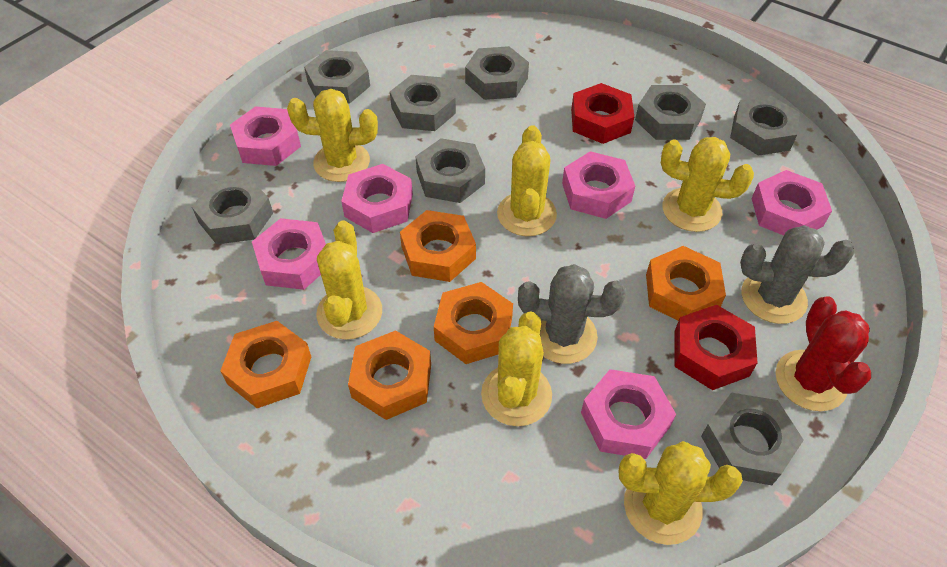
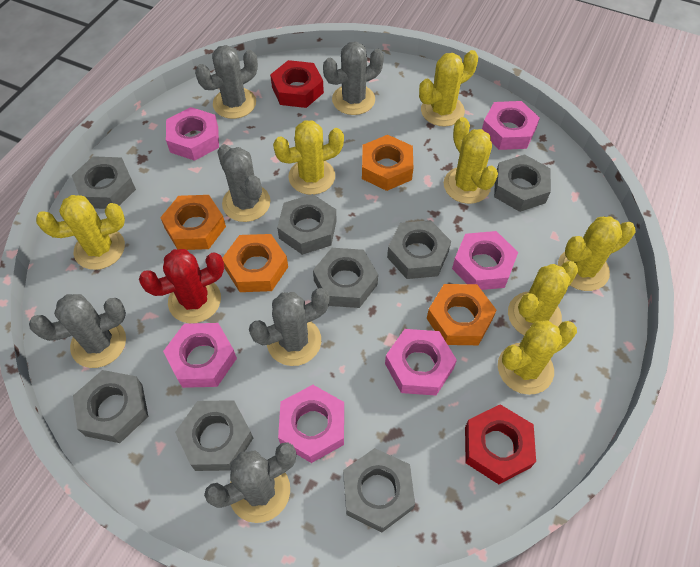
grey cactus: [518,264,626,364] [740,225,855,324] = 2 -> [29,294,126,368] [195,45,258,119] [204,442,296,523] [217,144,271,222] [249,288,330,366] [323,42,384,115] = 6
orange nut: [220,321,311,408] [348,330,431,420] [400,210,476,282] [434,282,513,364] [646,246,726,321] = 5 -> [160,195,226,250] [222,234,288,292] [362,135,413,191] [427,284,496,345] = 4
yellow cactus: [287,89,378,182] [316,221,382,340] [481,311,552,426] [497,125,557,236] [618,441,743,545] [661,137,754,232] = 6 -> [36,195,125,270] [273,120,344,195] [419,50,478,127] [444,117,498,204] [498,320,577,395] [508,261,579,335] [558,217,635,291] = 7

